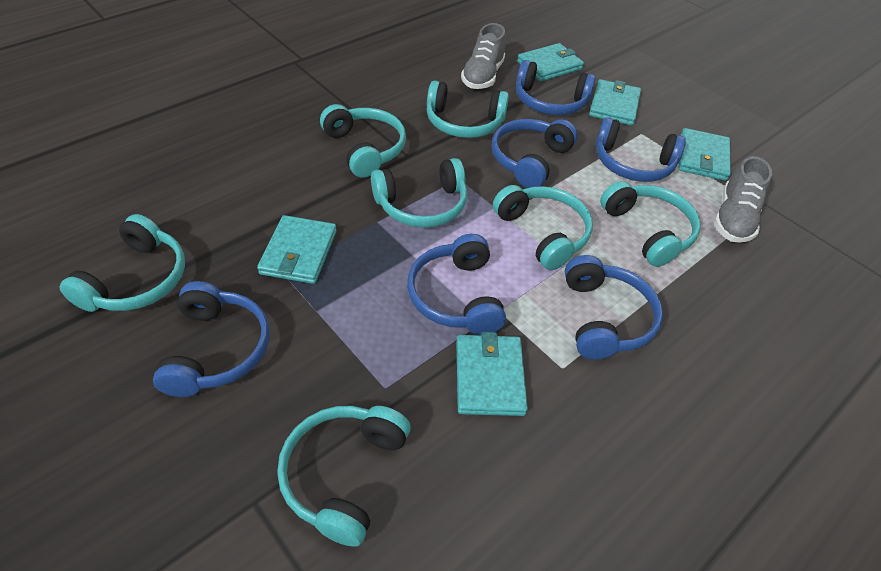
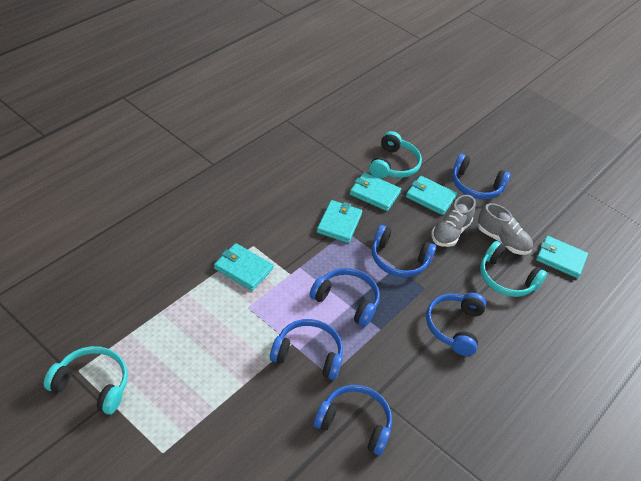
turquoise headphones: [59,214,185,312] [277,406,411,547] [320,104,406,178] [371,158,467,228] [427,80,509,138] [493,185,593,270] [600,181,701,267] = 7 -> [44,346,128,415] [369,131,422,179] [480,241,547,297] = 3

